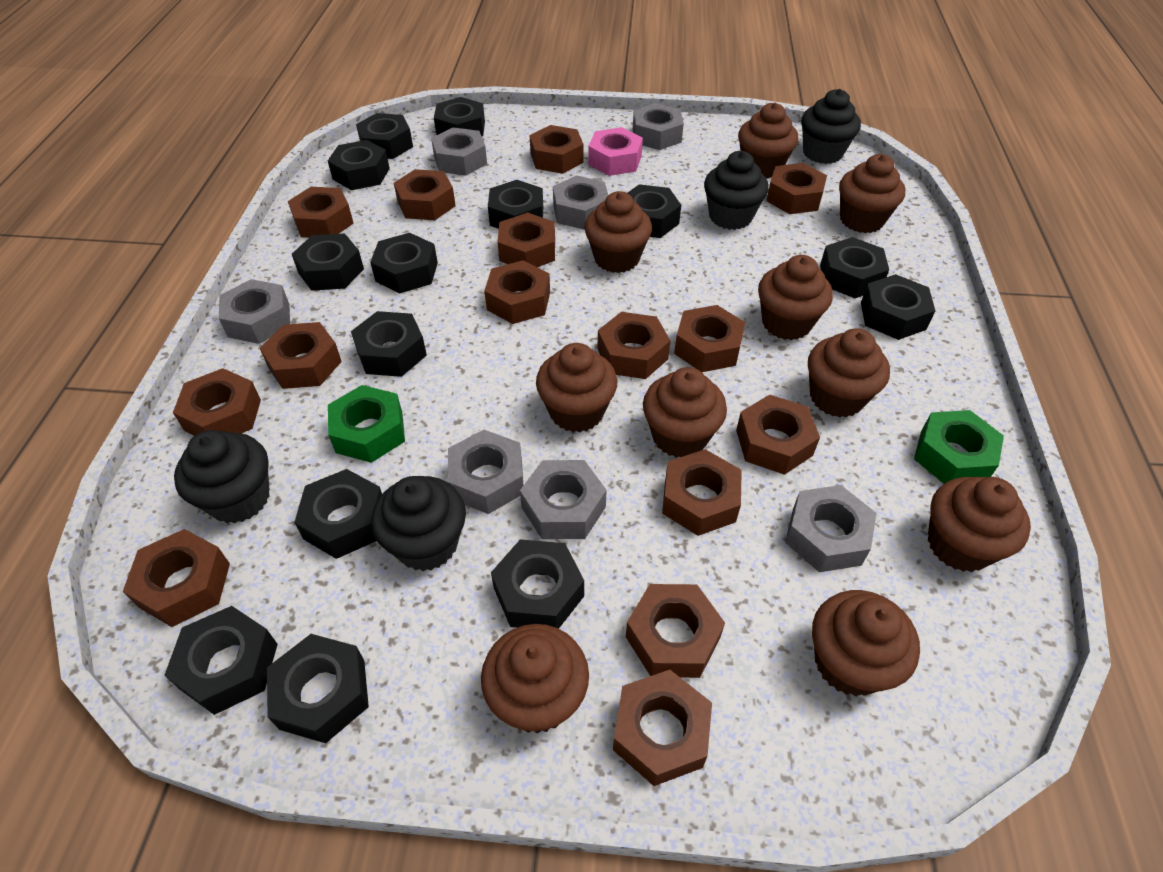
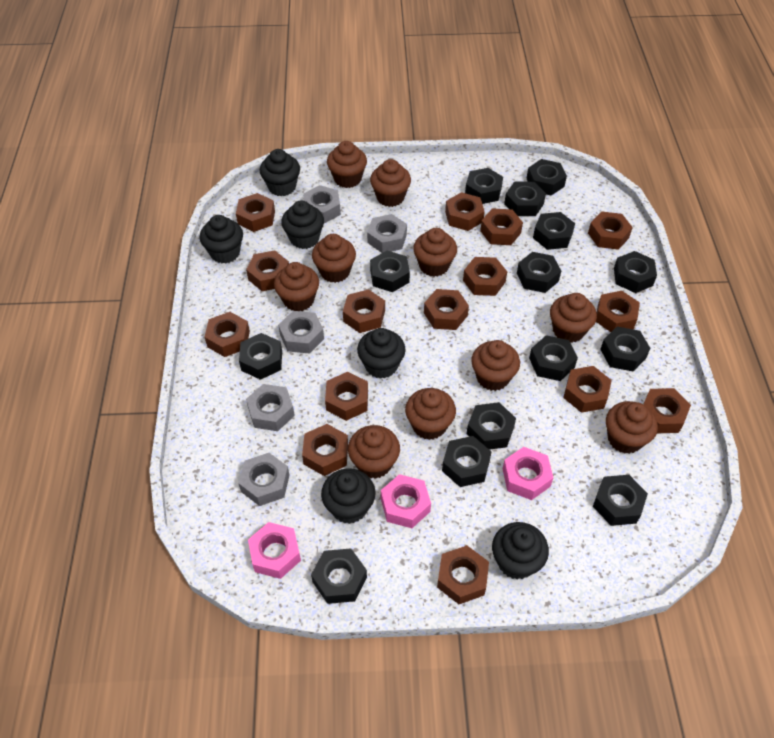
black cupcake: [174,430,270,524] [371,476,466,571] [704,151,769,230] [801,89,861,164] = 4 -> [200,215,243,264] [260,149,300,196] [281,200,324,249] [321,468,376,524] [357,328,406,379] [492,522,549,580] = 6
green nut: [328,385,405,463] [914,410,1004,484] = 2 -> none = 0
grey nut: [219,279,290,344] [431,127,487,176] [448,430,523,514] [520,460,607,539] [553,176,608,230] [633,103,684,150] [785,485,876,572] = 7 -> [238,453,290,506] [246,384,295,431] [278,311,324,354] [303,185,341,224] [367,214,407,253] = 5
pink nut: [588,127,643,176] = 1 -> [248,522,301,579] [381,474,431,528] [503,447,553,500] = 3

